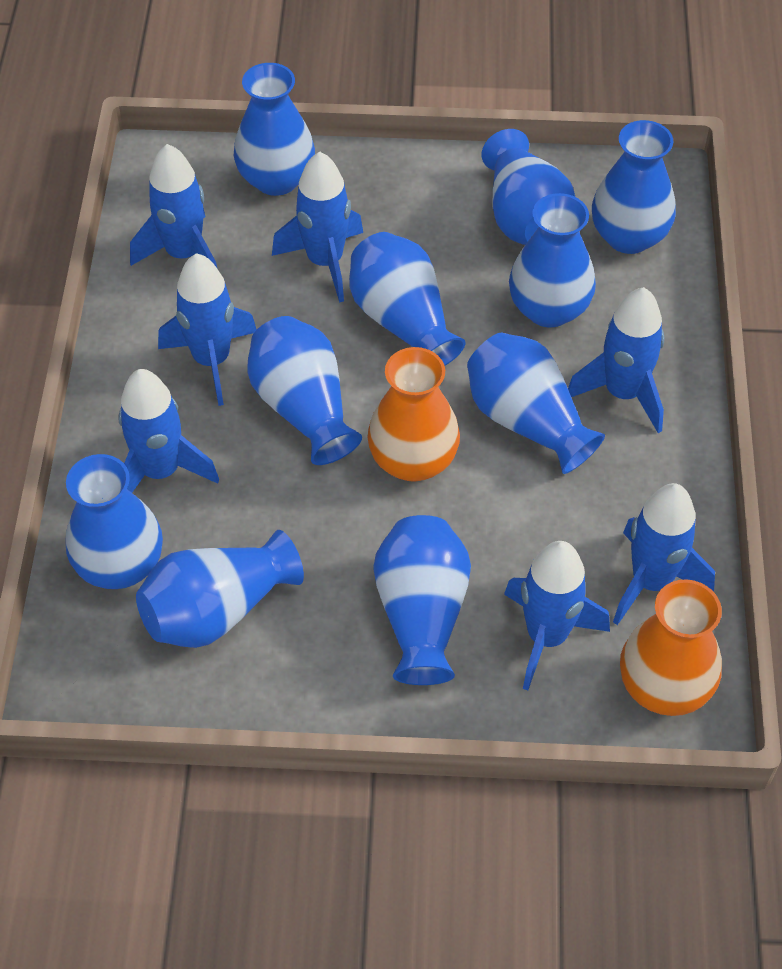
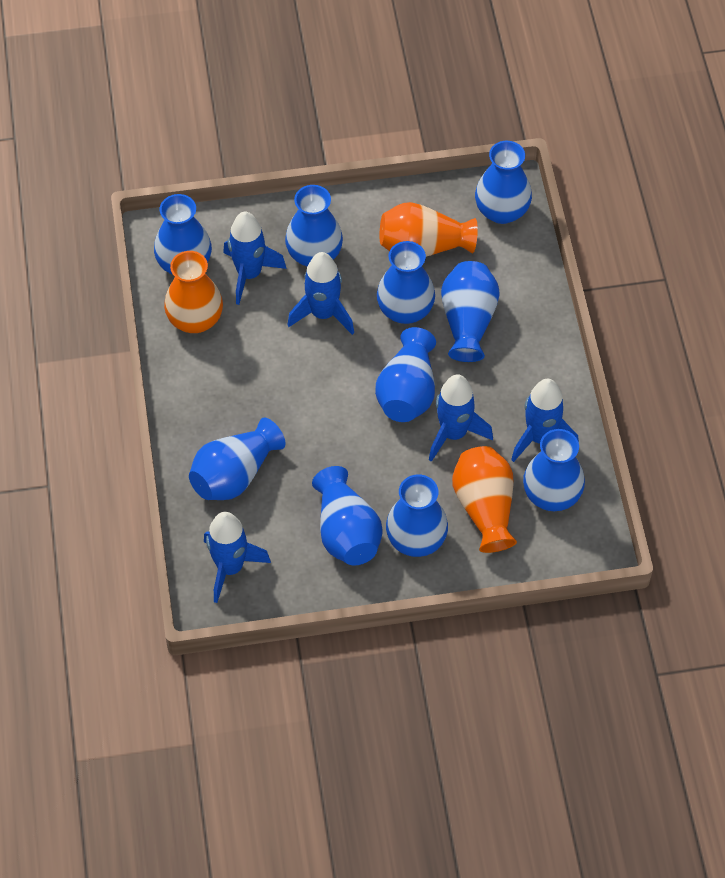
blue rocket: [119,369,219,493] [130,144,218,269] [158,253,257,406] [272,151,363,303] [504,541,610,691] [568,287,664,433] [613,483,715,625] = 7 -> [204,512,271,603] [223,212,287,305] [287,252,354,335] [429,374,493,462] [511,379,579,462] = 5
orange vase: [367,347,460,482] [620,579,722,716] = 2 -> [164,251,223,333] [380,202,478,257] [452,446,517,553] = 3

